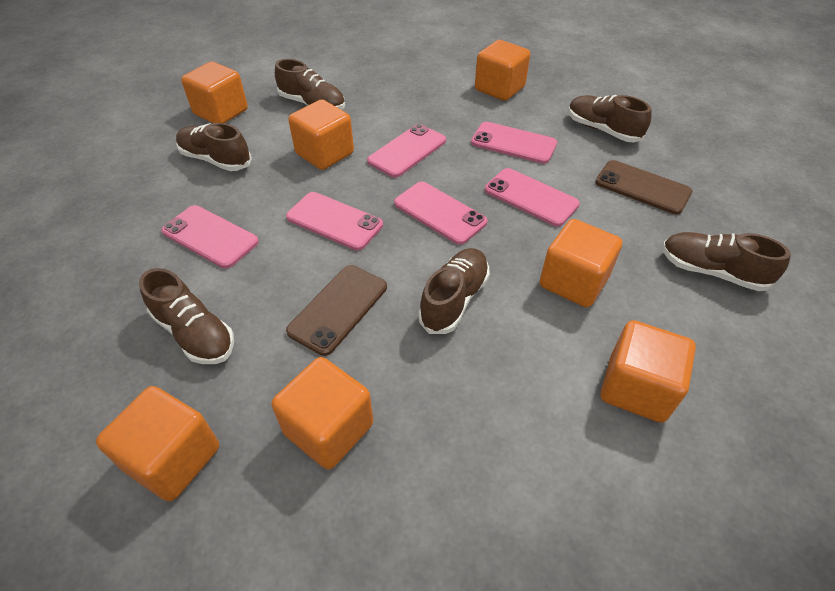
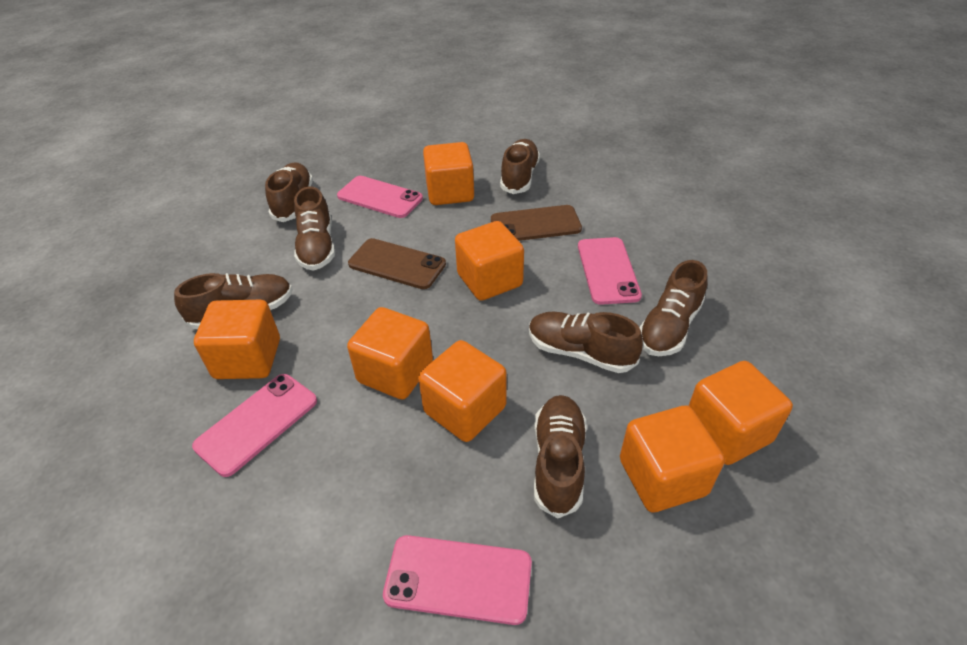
brown shoe: [139,268,234,364] [176,123,252,171] [275,59,345,110] [418,248,490,334] [568,95,652,142] [662,232,791,291] = 6 -> [174,273,293,329] [265,162,313,222] [294,187,335,271] [500,139,540,194] [529,312,643,373] [534,395,587,518] [639,260,707,356] = 7
pink phone: [161,205,259,269] [286,192,383,250] [367,124,446,178] [394,182,487,245] [471,122,557,164] [485,168,580,227] = 6 -> [192,374,317,477] [337,176,423,218] [383,535,532,625] [578,237,642,305] = 4

